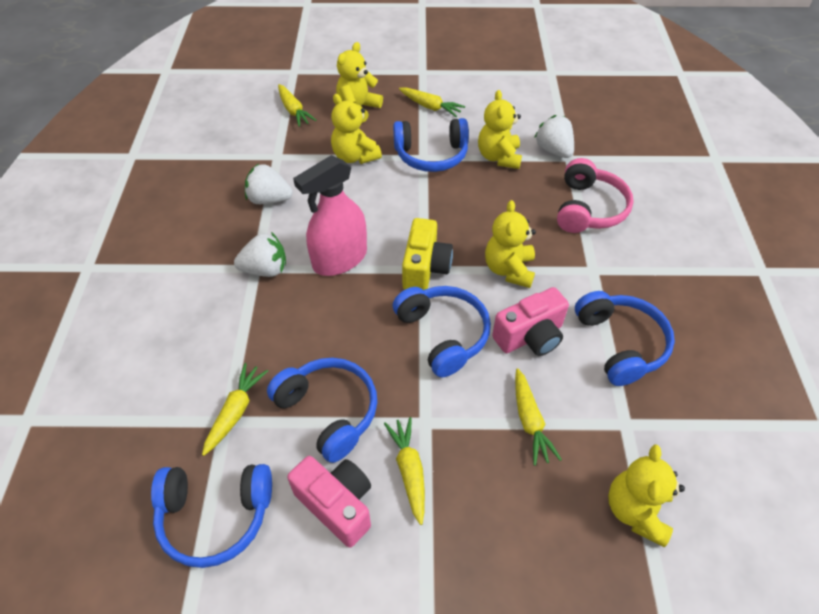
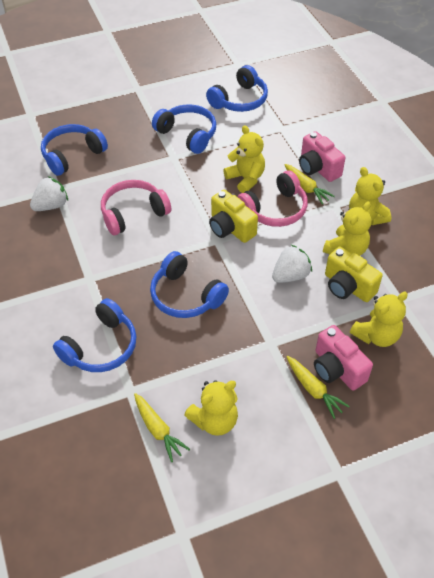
pink headphones: [557,158,634,233] = 1 -> [101,180,171,235] [237,170,308,227] = 2
pink spray bottle: [293,155,367,276] = 1 -> none = 0
white strawberry: [234,232,286,277] [245,164,293,204] [534,115,574,158] = 3 -> [30,176,68,211] [272,245,312,283] = 2
yellow camera: [402,218,453,290] = 1 -> [209,190,258,243] [325,247,383,302] = 2
yellow carrot: [202,363,268,456] [278,84,316,127] [384,417,425,525] [399,87,465,117] [515,368,562,466] = 5 -> [134,393,190,462] [284,164,335,205] [287,356,350,419] = 3

